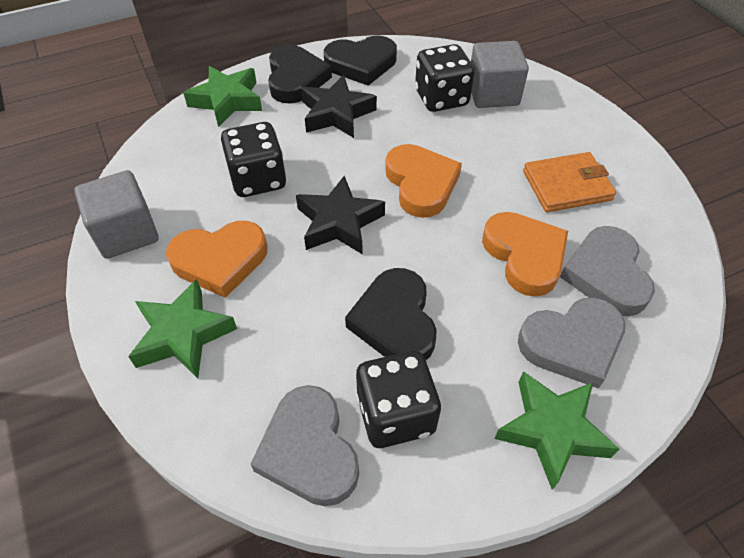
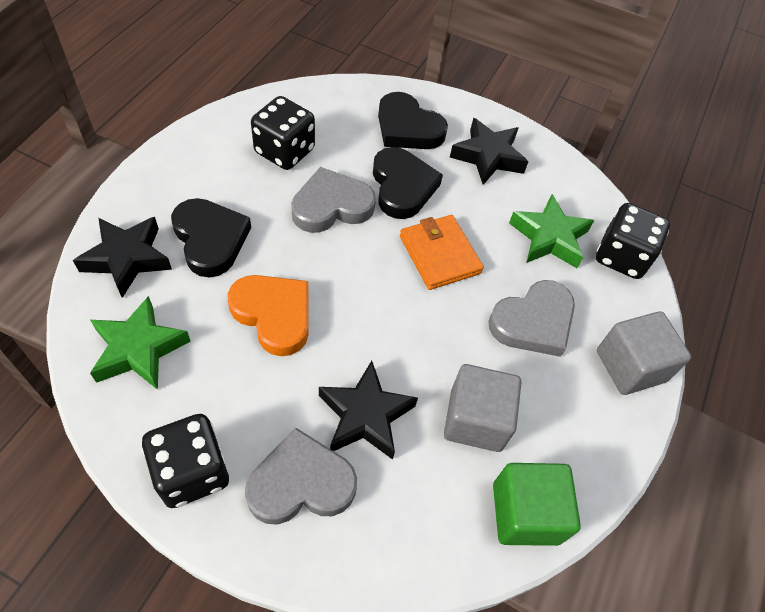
black star: [296,176,385,254] [301,75,377,138] = 2 -> [73,217,172,298] [319,361,418,460] [450,118,528,185] = 3
green cube: none = 0 -> [493,463,581,546] = 1
green star: [128,279,237,378] [183,66,262,127] [494,371,619,490] = 3 -> [90,296,191,390] [509,194,594,268] = 2
orange heart: [166,221,267,298] [385,144,462,218] [482,212,568,297] = 3 -> [227,275,309,356] = 1

